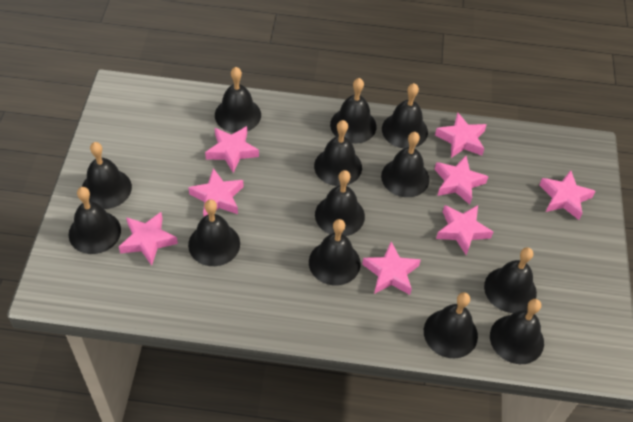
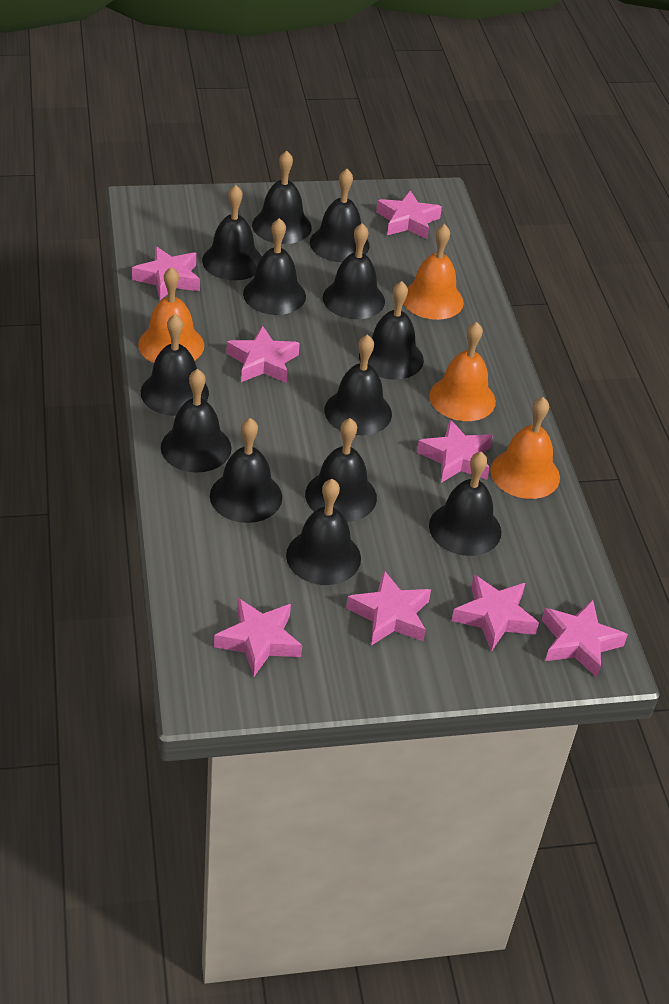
orange bell: none = 0 -> [138,267,204,363] [403,224,464,320] [429,322,496,421] [490,397,560,499] = 4

